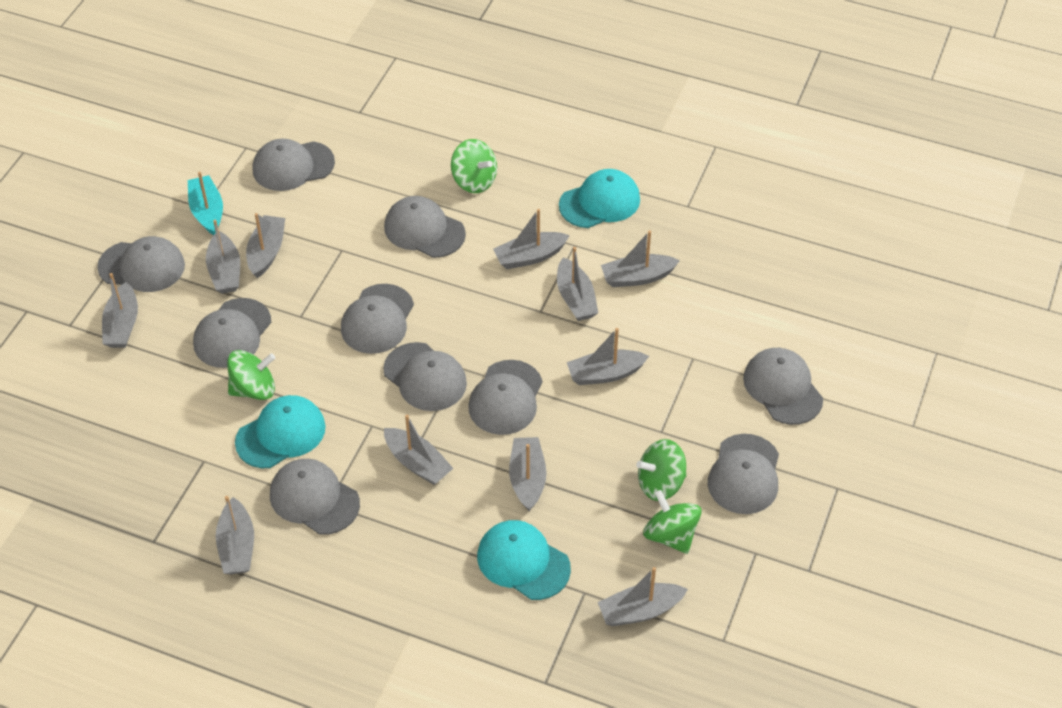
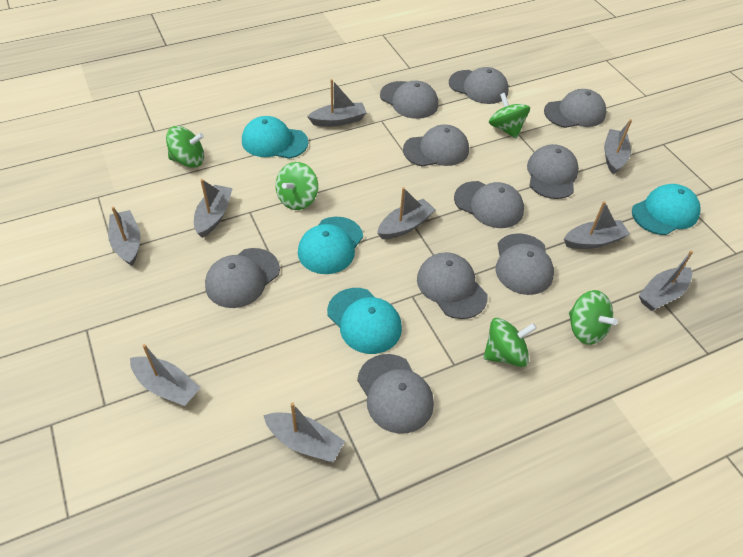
green spinning top: [227,350,275,400] [451,139,497,193] [636,439,687,501] [643,490,702,554] = 4 -> [166,126,204,168] [275,162,318,210] [483,318,537,367] [489,93,530,139] [569,290,618,345] = 5
grey boat: [102,273,138,348] [206,220,240,294] [216,496,254,574] [246,213,285,278] [384,415,453,485] [493,209,570,269] [509,437,547,511] [557,247,598,321] [567,328,649,385] [598,567,688,626] [601,230,680,287] = 11 -> [108,206,140,266] [130,344,200,406] [194,179,233,238] [263,403,345,462] [307,79,367,127] [377,187,436,239] [564,201,630,249] [604,119,632,174] [639,251,693,311] = 9
turquoise boat: [188,172,223,235] = 1 -> none = 0
turquoise cap: [235,395,326,468] [477,520,571,600] [559,169,640,228] = 3 -> [242,116,308,159] [298,217,363,274] [327,288,402,354] [632,184,701,235] = 4

